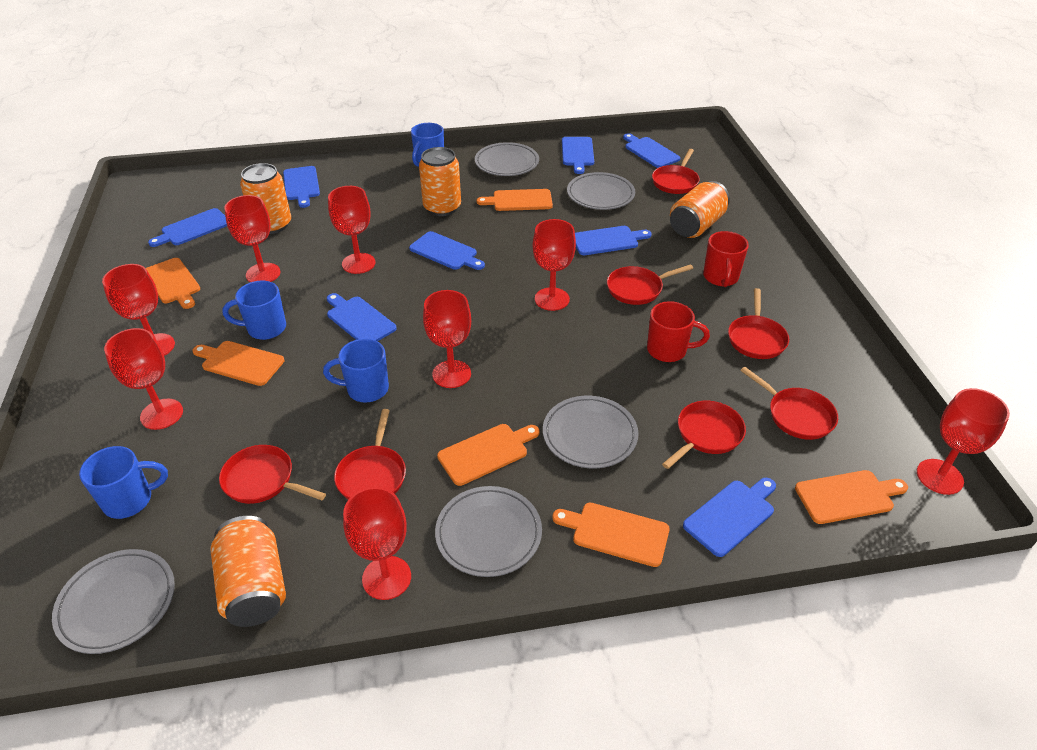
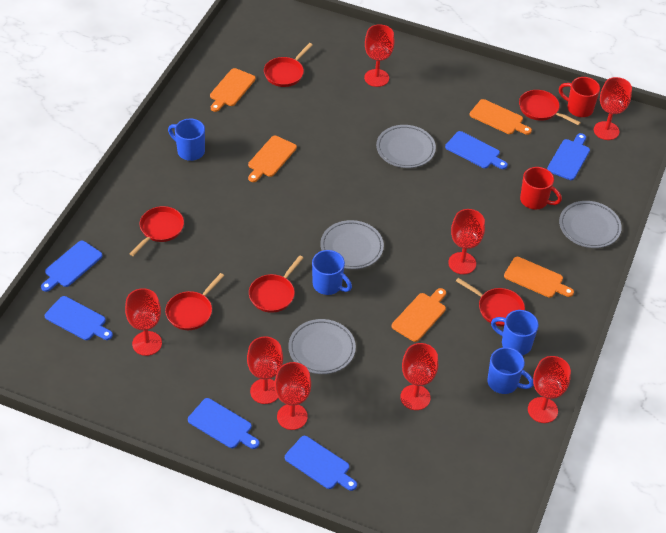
blue cutting board: [148,208,227,247] [283,166,320,208] [327,293,397,341] [409,231,485,270] [562,137,594,174] [575,226,652,255] [623,133,680,168] [683,478,776,557] = 8 -> [41,241,103,292] [45,296,113,340] [188,398,259,449] [285,436,357,491] [445,131,508,169] [547,133,590,180] = 6
grey plate: [52,549,175,654] [435,486,542,577] [475,142,539,176] [543,396,639,468] [567,172,635,210] = 5 -> [288,319,356,374] [320,220,384,269] [376,125,436,168] [559,201,622,248] = 4
orange can: [210,516,286,627] [240,163,291,234] [419,147,461,216] [670,181,730,238] = 4 -> none = 0
orange cutting board: [146,258,200,309] [193,341,284,386] [437,424,540,486] [477,189,553,211] [552,503,670,567] [795,470,908,524] = 6 -> [210,68,256,112] [248,136,297,182] [392,288,446,342] [470,99,532,135] [504,257,574,298] = 5
red pan: [219,445,326,504] [334,409,406,500] [607,264,693,305] [652,149,700,194] [662,401,746,469] [728,288,789,359] [740,367,838,440] = 7 -> [130,206,184,256] [165,273,224,330] [249,255,303,313] [264,43,313,87] [456,278,525,327] [519,90,581,125] = 6

